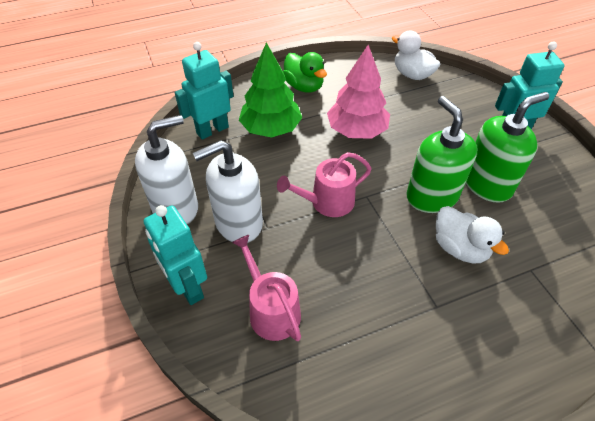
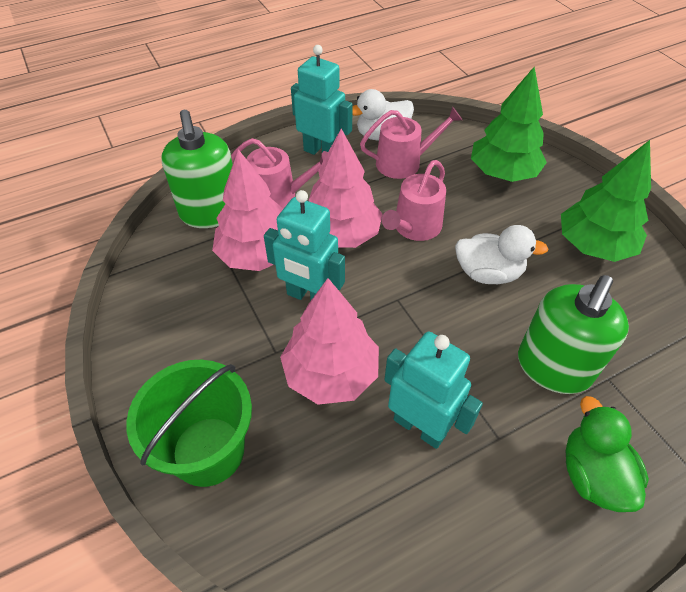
green bucket: none = 0 -> [126,360,252,487] = 1
green tree: [239,42,302,138] = 1 -> [471,67,547,182] [561,140,651,262] = 2
pink tree: [327,45,390,139] = 1 -> [212,149,283,271] [280,278,379,405] [309,129,382,248] = 3
pink watering can: [232,235,301,341] [277,152,372,217] = 2 -> [231,138,328,209] [360,107,462,179] [382,160,446,241] = 3
white soap dispenser: [135,115,198,224] [193,140,263,243] = 2 -> none = 0

